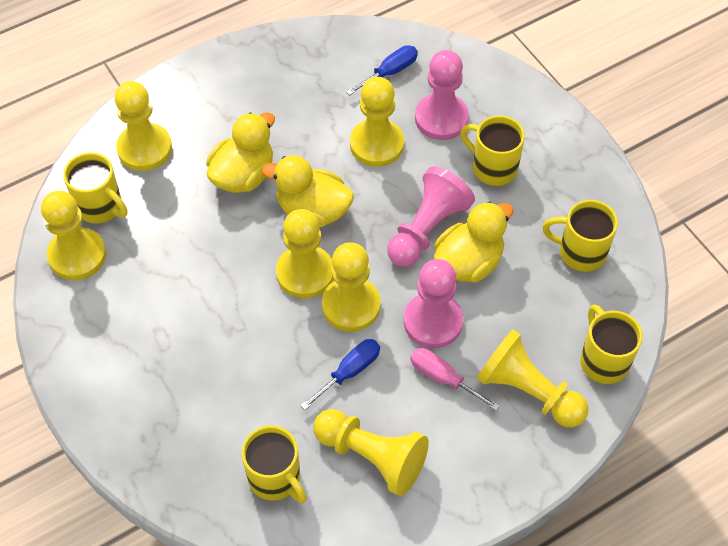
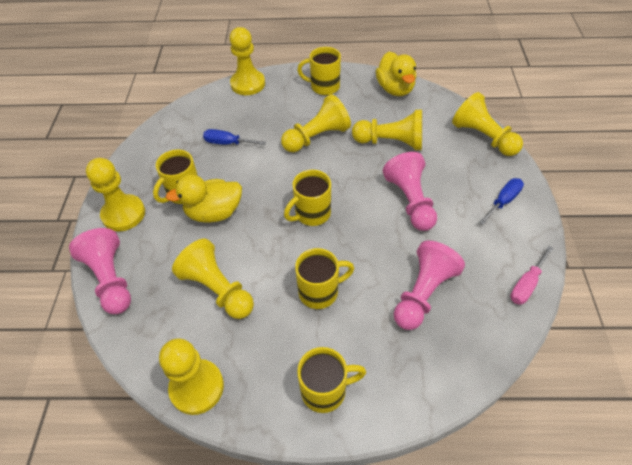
yellow duck: [206,112,275,193] [262,155,354,227] [434,201,514,283] = 3 -> [166,174,242,223] [376,52,416,96] = 2

